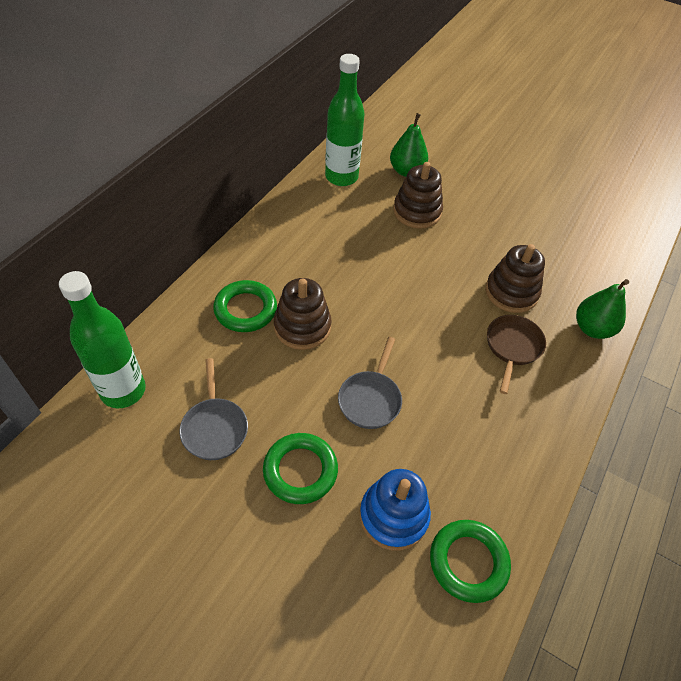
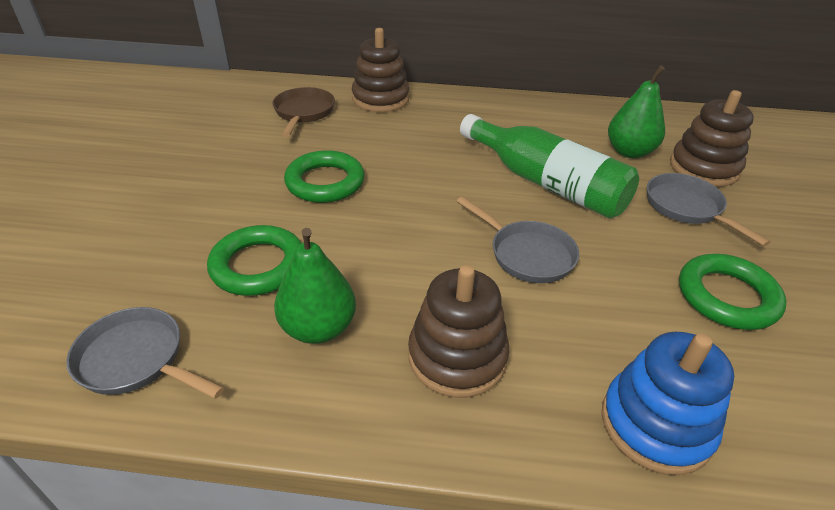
green bottle: [59,271,146,408] [325,54,365,186] = 2 -> [460,114,639,219] = 1
grey pan: [179,358,248,460] [338,337,402,429] = 2 -> [66,307,224,399] [457,197,579,283] [647,173,770,246] = 3

